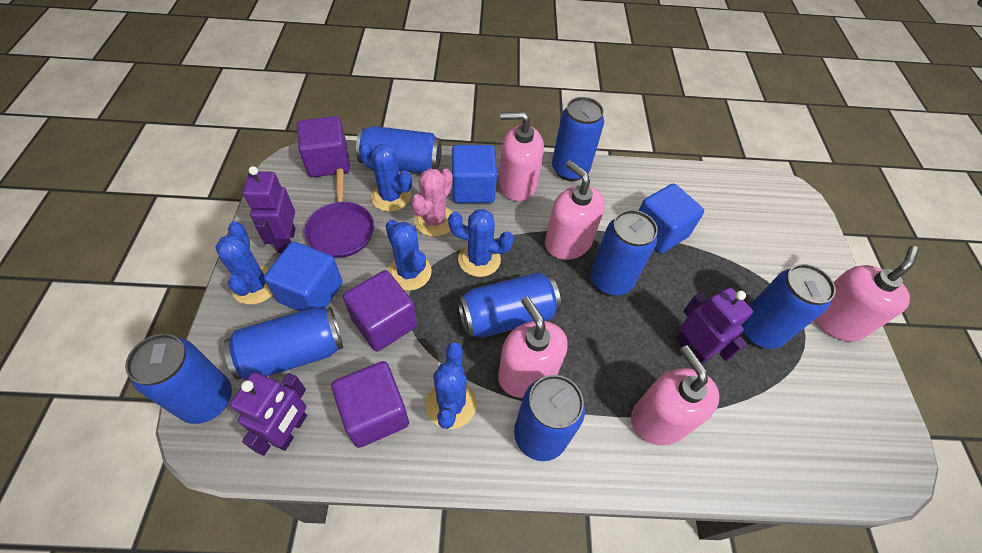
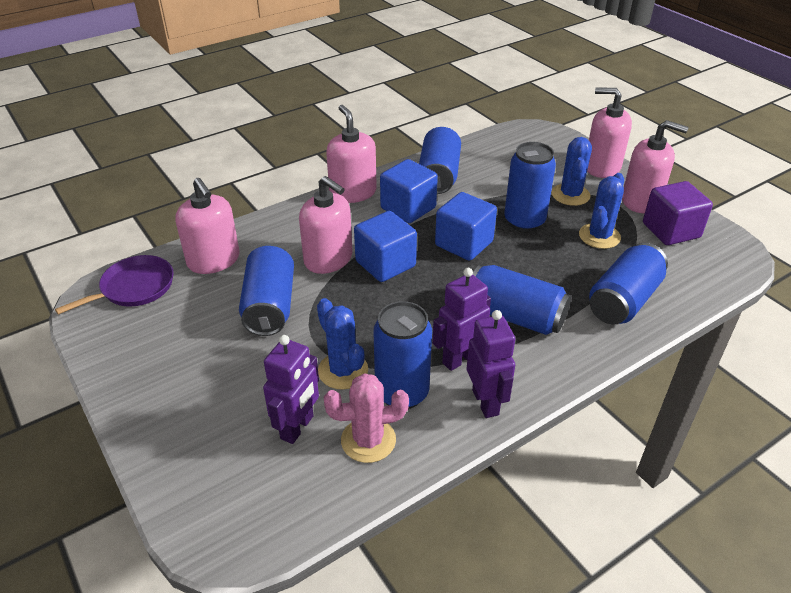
blue cactus: [215,221,273,305] [359,141,412,212] [385,220,432,291] [426,342,477,429] [448,209,514,277] = 5 -> [317,298,368,389] [552,137,592,206] [579,173,624,249] = 3
blue can: [125,334,232,424] [224,307,343,380] [356,126,441,174] [458,272,561,338] [514,375,585,461] [552,97,604,181] [590,210,658,296] [741,264,836,349] = 8 -> [239,244,294,336] [373,301,432,409] [419,127,461,194] [473,265,571,335] [504,142,556,232] [589,243,668,325] = 6
purple cube: [297,116,350,177] [331,361,409,448] [343,270,417,352] = 3 -> [643,181,713,245] = 1

